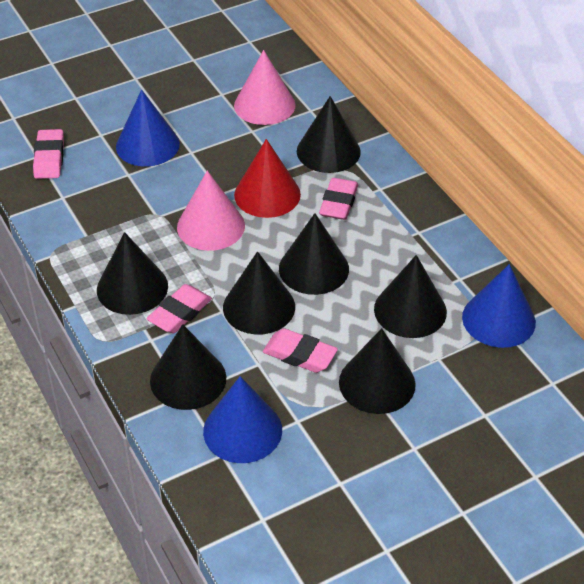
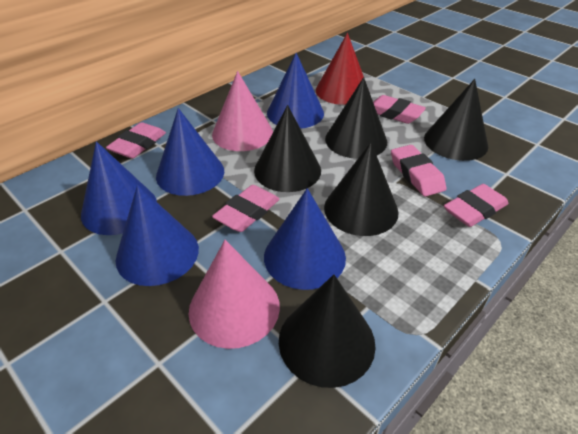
black cone: [97,232,168,315] [150,324,226,410] [223,251,295,335] [279,213,349,295] [297,96,361,173] [339,328,416,414] [374,255,447,338] = 7 -> [254,105,321,192] [279,274,376,388] [324,143,399,236] [325,77,387,159] [424,79,488,161] = 5
blue cone: [116,90,180,166] [203,376,282,463] [462,264,536,348] = 3 -> [81,141,157,235] [116,185,199,286] [156,108,224,196] [264,188,346,290] [267,53,324,129] = 5
pink eraser: [33,129,64,179] [146,284,212,333] [263,329,338,373] [319,178,358,220] = 4 -> [106,122,166,159] [212,185,280,232] [373,95,426,124] [391,145,446,197] [444,184,509,227] = 5

